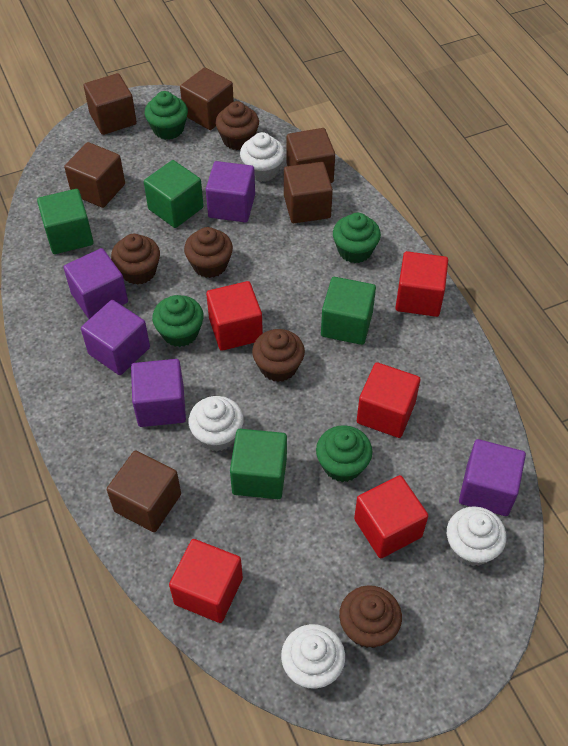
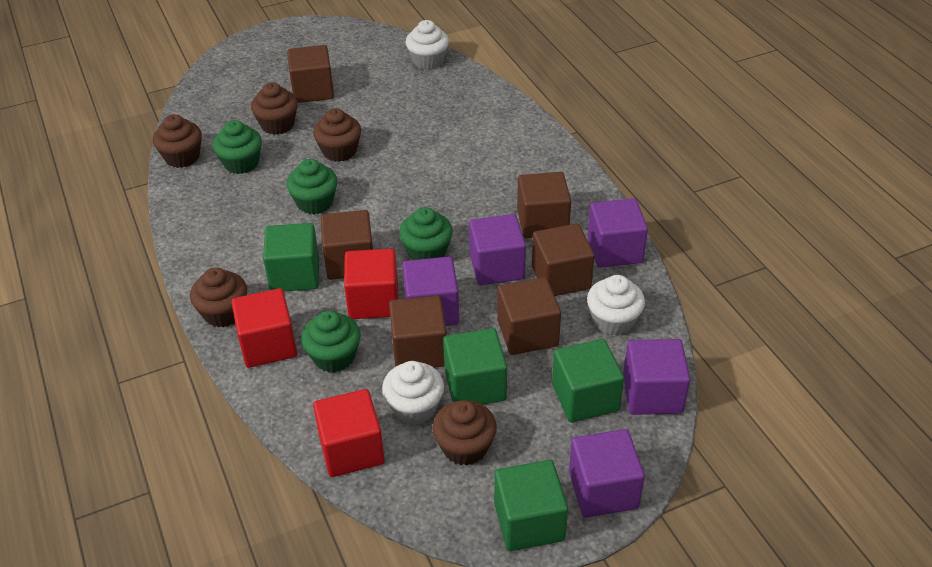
red cube: [169,539,243,623] [206,281,263,351] [354,475,428,559] [357,362,420,438] [395,251,448,317] = 5 -> [231,288,297,368] [313,389,385,477] [344,249,398,319] = 3
white cupcake: [188,396,244,451] [240,132,285,182] [281,624,345,689] [447,506,506,566] = 4 -> [382,361,444,425] [406,20,449,69] [587,275,645,336] = 3

